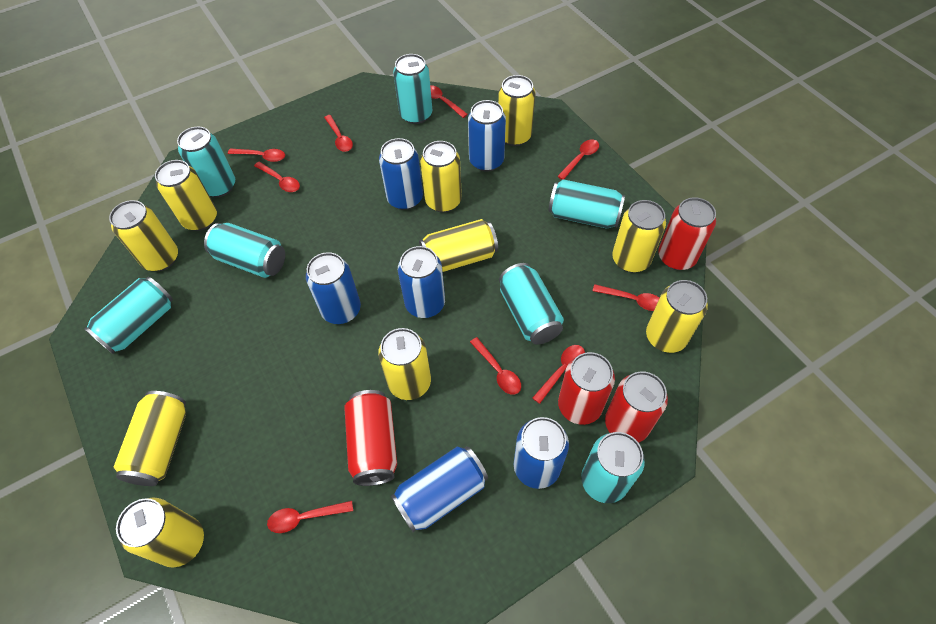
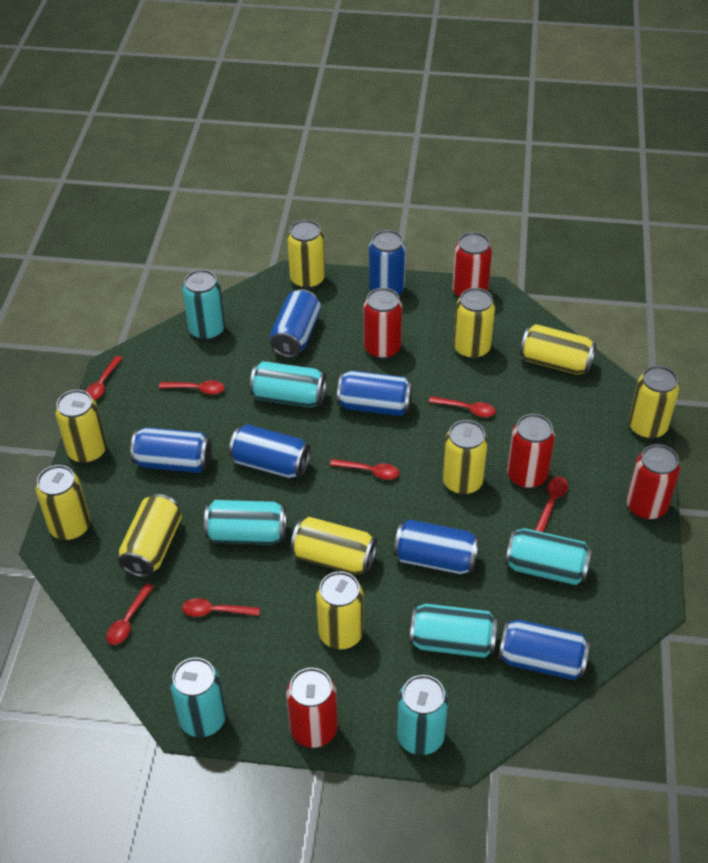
blue can: [306,252,361,324] [379,138,423,210] [391,446,488,532] [398,246,445,318] [468,100,506,172] [514,417,569,489] = 6 -> [130,427,212,473] [229,424,311,478] [270,289,321,358] [337,370,413,416] [369,230,406,295] [394,519,479,574] [498,619,590,680] = 7
red can: [344,390,397,486] [558,352,615,425] [605,371,668,442] [658,197,716,270] = 4 -> [286,668,338,748] [364,288,402,359] [452,232,492,298] [507,414,555,488] [627,444,680,520] = 5
red spoon: [228,148,285,162] [254,162,300,192] [267,501,353,533] [324,115,353,152] [430,85,468,118] [470,337,521,395] [533,345,585,404] [557,139,599,180] [593,284,659,311] = 9 -> [85,356,123,400] [106,583,154,645] [159,380,225,395] [182,598,260,617] [330,459,399,480] [429,396,496,417] [535,477,568,532] = 7

